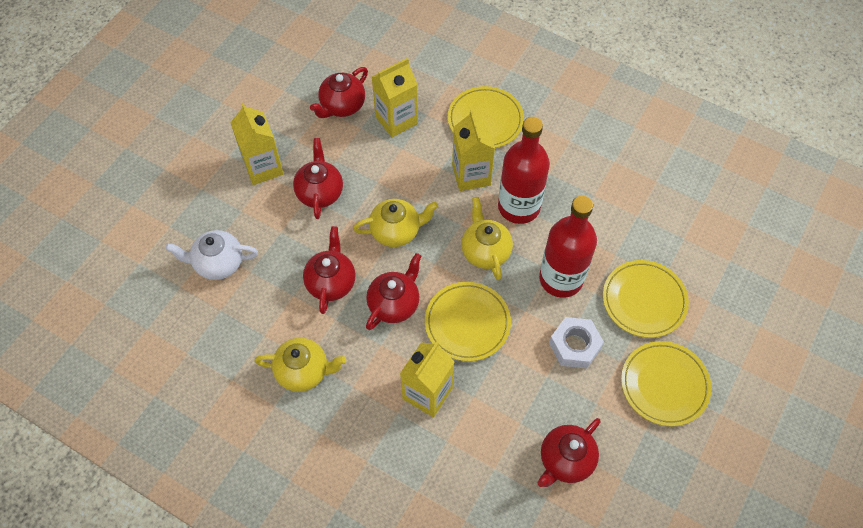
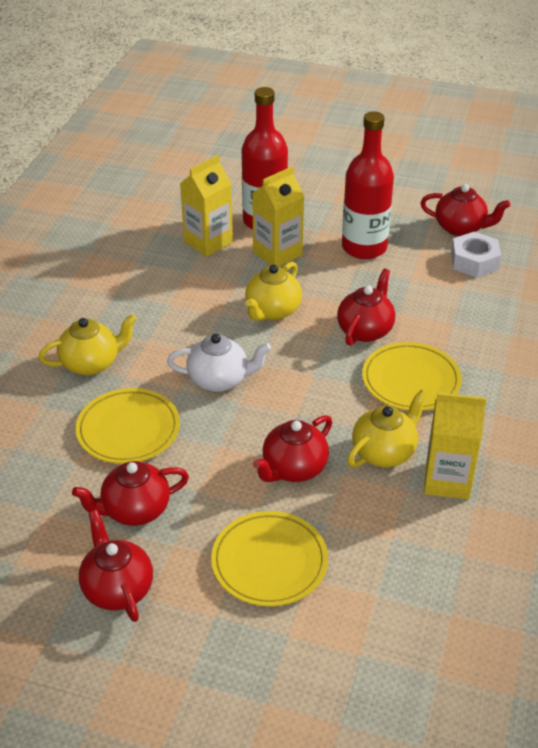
yellow carton: [230,102,284,185] [372,58,418,137] [400,342,454,417] [452,110,495,191] = 4 -> [180,155,233,257] [252,167,304,267] [424,392,486,500] = 3
yellow plate: [425,282,511,361] [448,86,524,148] [603,260,689,338] [621,341,712,426] = 4 -> [76,388,180,464] [211,511,328,607] [362,342,462,411] = 3

